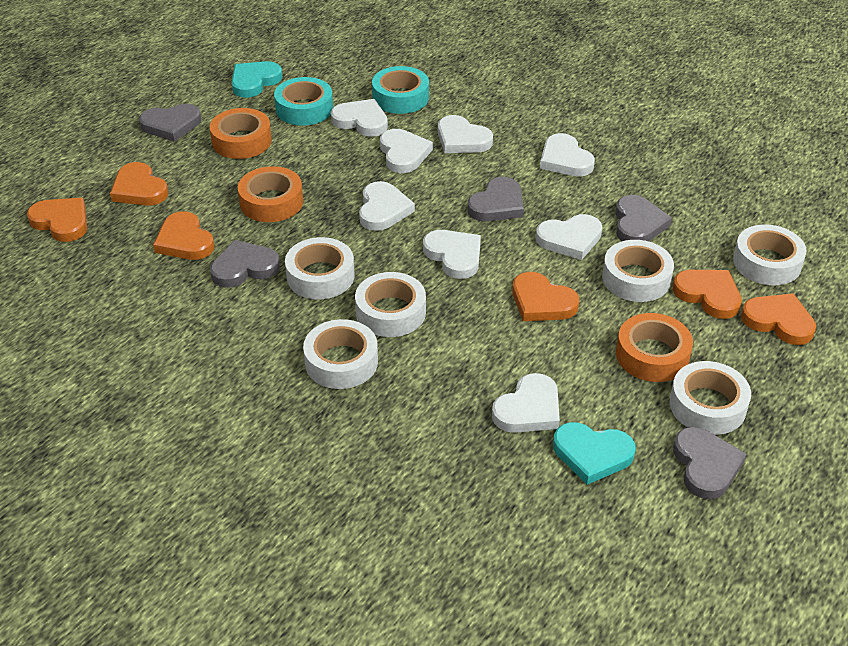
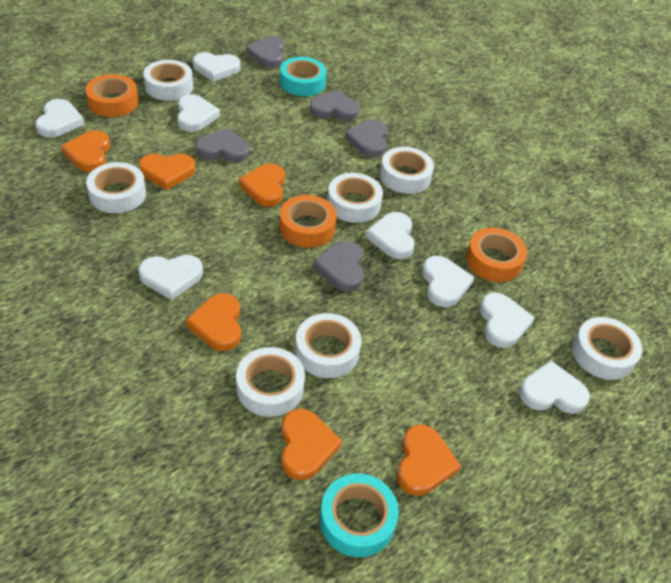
turquoise heart: [231,61,283,98] [553,422,636,485] = 2 -> none = 0
white tape: [285,237,355,299] [303,319,378,389] [355,272,426,337] [602,240,674,302] [670,361,751,435] [733,224,807,285] = 6 -> [86,162,146,213] [143,60,193,101] [236,347,305,417] [295,313,362,378] [327,173,383,223] [380,147,434,194] [572,317,642,380] = 7

